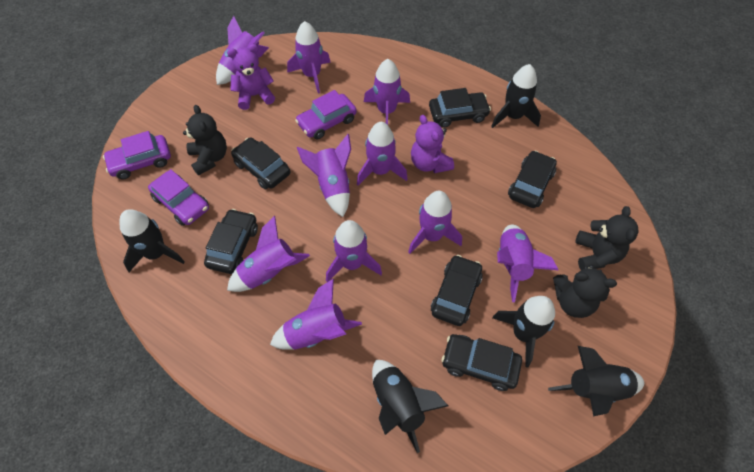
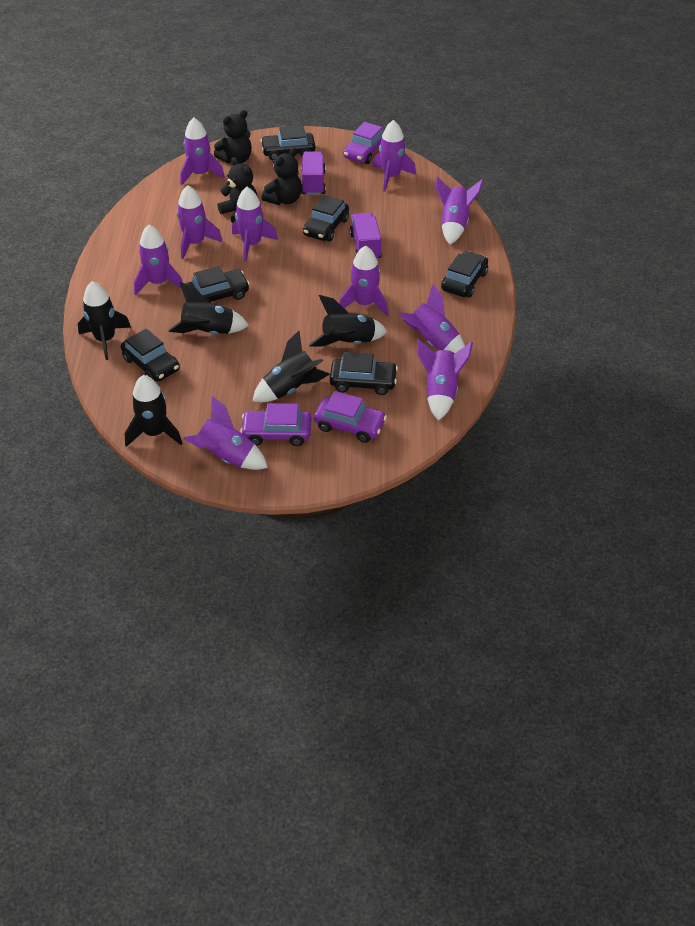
purple teddy bear: [227,44,275,110] [411,115,454,173] = 2 -> none = 0
purple truck: none = 0 -> [301,151,326,195] [350,212,382,259] = 2

